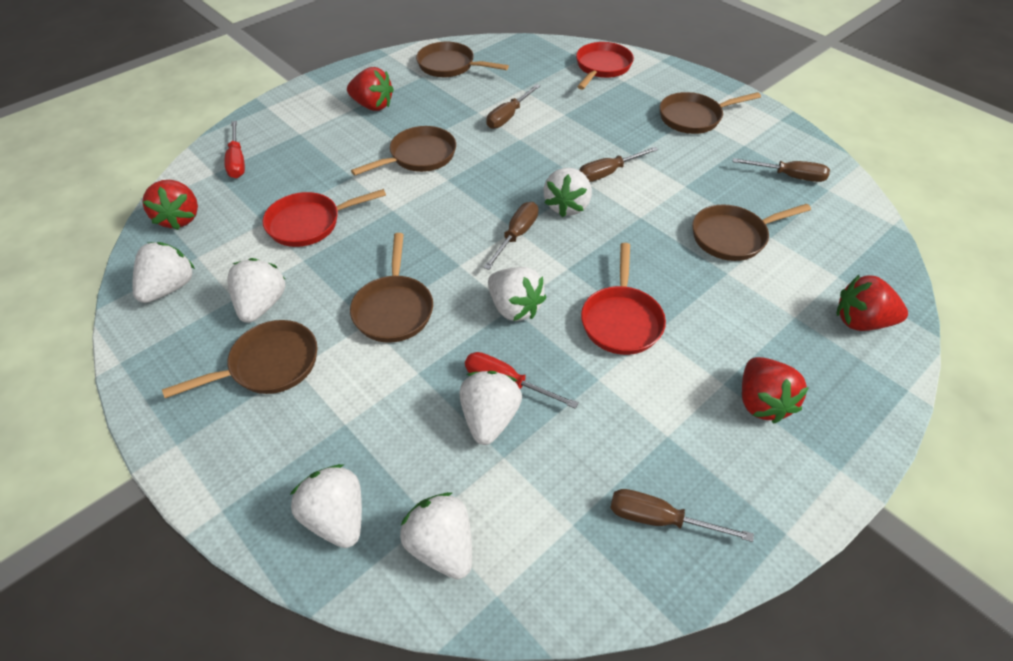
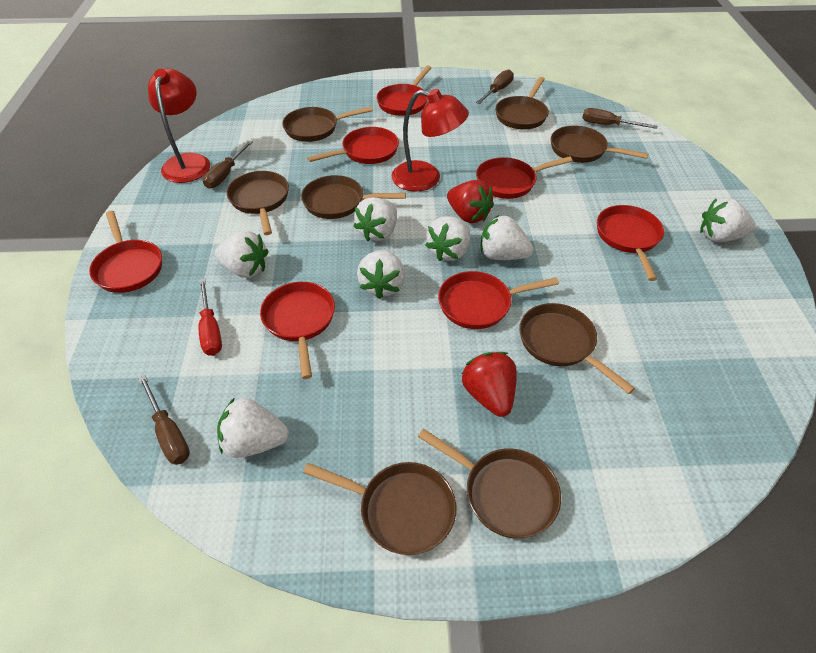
brown pan: [162,320,317,398] [350,233,433,343] [351,126,456,176] [416,42,509,77] [659,92,761,134] [692,204,811,261] = 6 -> [227,171,289,235] [282,107,373,142] [301,175,406,219] [303,462,457,555] [418,429,561,538] [495,77,549,129] [519,303,635,394] [551,125,648,163] = 8
brown screwdriver: [483,202,538,270] [487,84,540,129] [579,147,658,182] [611,489,754,542] [733,158,830,182] = 5 -> [138,375,190,465] [203,141,253,189] [476,69,514,104] [582,108,657,129] = 4
red lamp: none = 0 -> [148,69,210,183] [391,89,469,191] = 2
red pan: [263,189,386,247] [576,42,634,90] [581,243,666,355] = 3 -> [89,211,162,293] [260,282,335,379] [307,127,399,164] [376,65,431,116] [438,271,559,329] [476,156,572,199] [597,205,664,281] = 7
red screwdriver: [225,121,245,178] [465,352,579,409] = 2 -> [199,278,222,356] = 1
red strawberry: [142,180,198,230] [347,67,394,111] [742,357,809,423] [837,275,908,331] = 4 -> [447,180,494,223] [462,352,517,417] = 2

